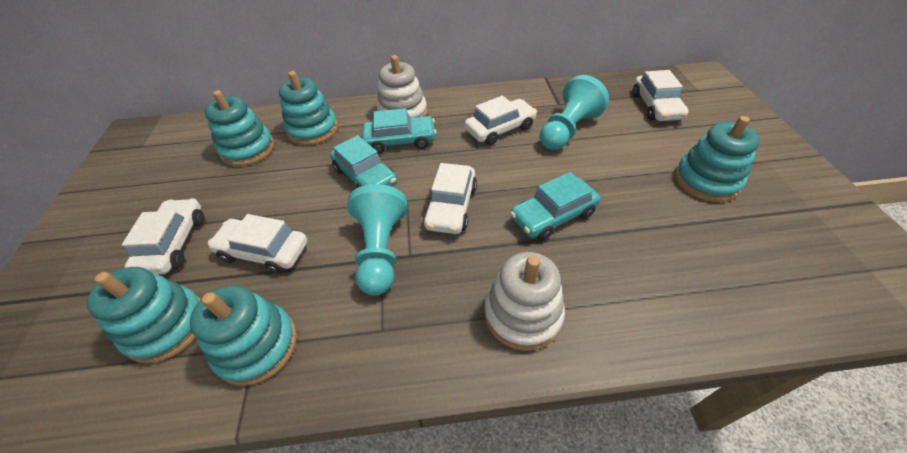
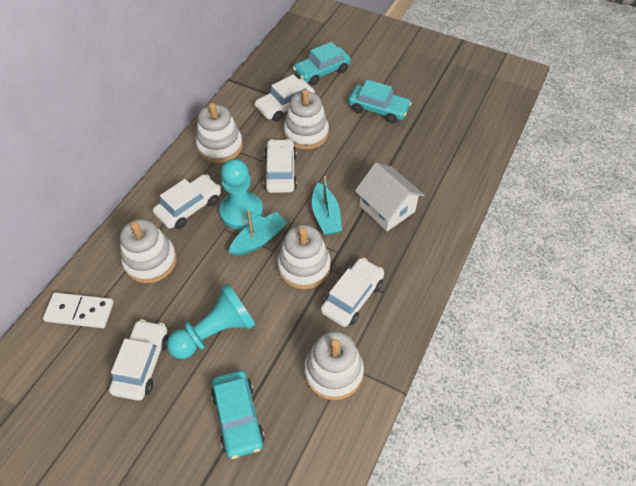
turquoise boat: none = 0 -> [229,210,287,256] [312,176,342,235] = 2
turquoise stacking toy: [87,267,201,363] [190,285,297,386] [205,90,274,166] [279,71,338,145] [675,116,760,202] = 5 -> none = 0
white domino: none = 0 -> [43,292,114,328] = 1
white house: none = 0 -> [355,163,425,231] = 1
white stacking toy: [377,55,427,118] [484,252,565,351] = 2 -> [120,219,177,283] [196,103,243,163] [277,225,331,289] [283,89,329,149] [304,331,364,400] = 5

